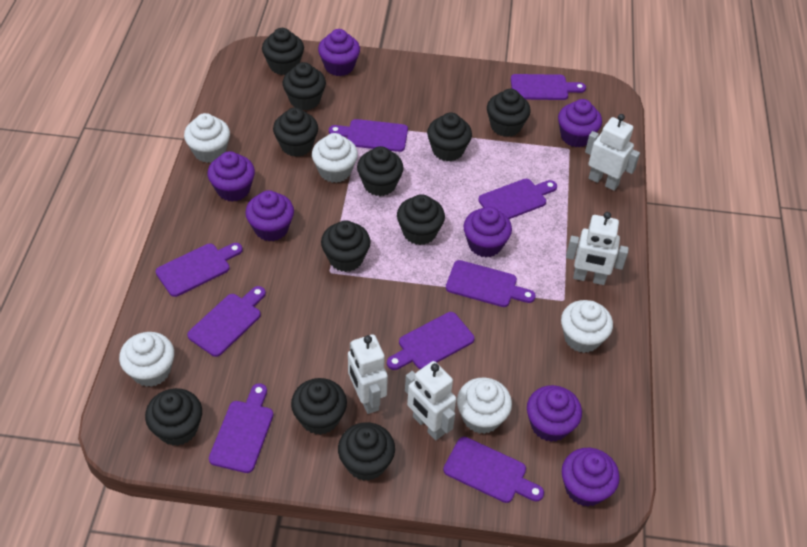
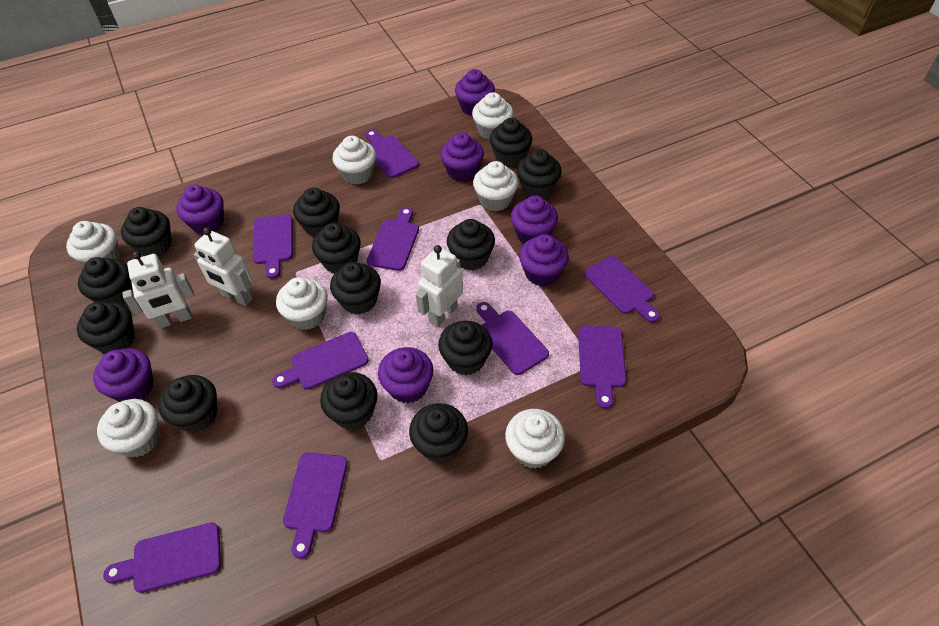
black cupcake: [145,388,202,446] [262,28,304,75] [273,107,318,157] [282,62,326,110] [291,378,347,435] [321,220,371,272] [338,422,395,481] [357,146,404,196] [397,194,445,245] [427,112,472,161] [487,89,531,137] = 11 -> [77,302,135,354] [78,257,133,305] [121,207,172,256] [158,375,217,432] [293,188,340,237] [312,223,361,273] [320,372,377,430] [330,262,381,315] [409,403,468,463] [438,321,493,375] [447,219,495,270] [489,118,533,167] [517,149,562,198] = 13
white cupcake: [119,332,174,387] [184,113,230,163] [312,133,358,183] [457,378,512,434] [561,300,613,353] = 5 -> [66,221,120,266] [97,399,160,457] [276,277,328,330] [332,136,376,185] [472,92,514,140] [473,161,518,211] [505,409,565,469] = 7
white robot: [348,334,388,414] [405,361,456,440] [566,212,629,285] [585,114,640,191] = 4 -> [122,251,194,329] [194,227,253,306] [416,245,463,327] = 3

